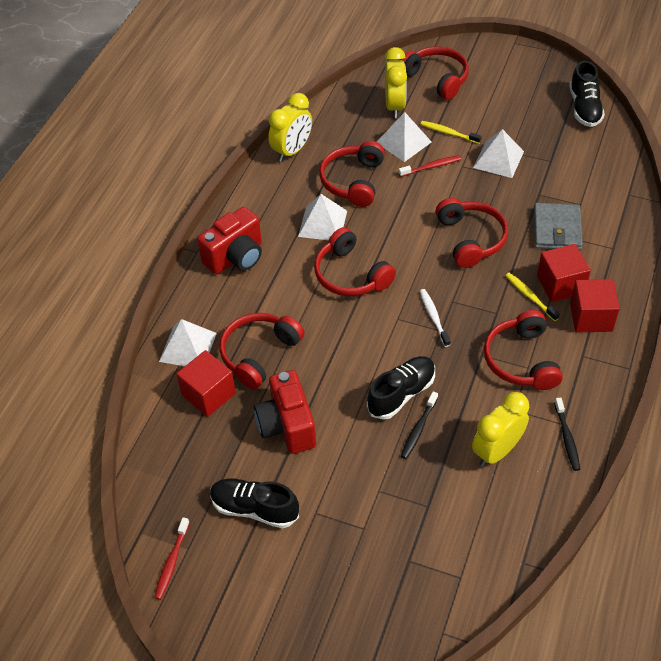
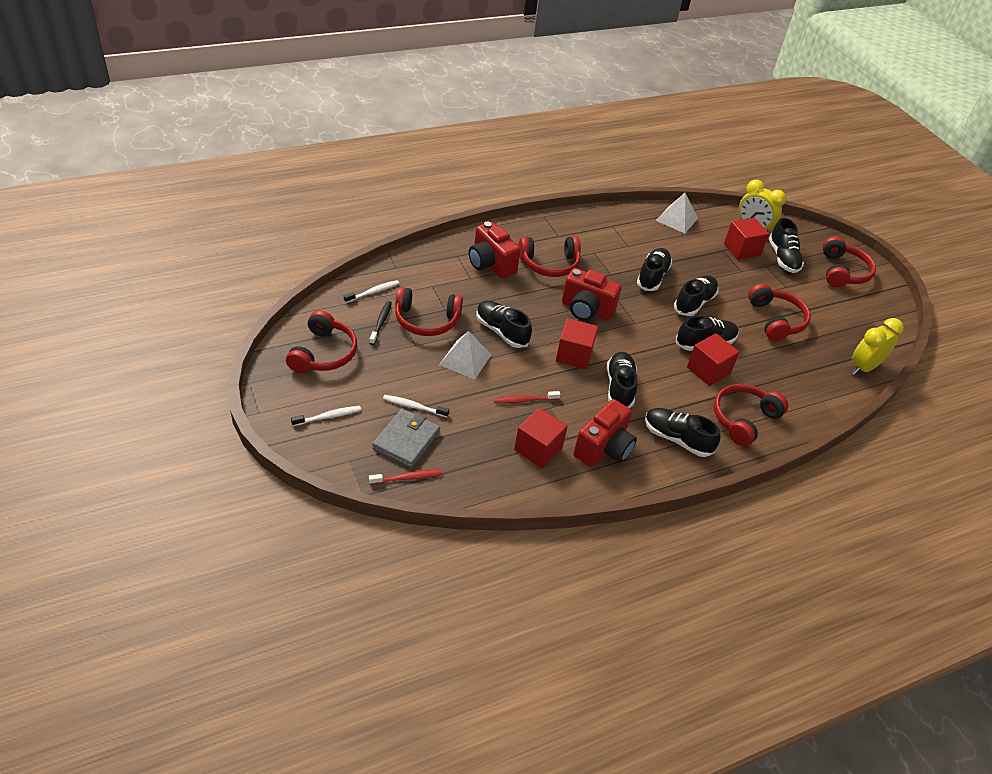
black shoe: [210,479,299,528] [367,356,435,420] [569,61,605,127] = 3 -> [476,301,532,348] [607,352,638,408] [637,248,672,291] [645,408,721,457] [674,275,719,316] [676,316,739,351] [769,218,804,273] = 7
black toothbrush: [401,391,438,459] [554,398,580,471] = 2 -> [369,301,392,345] = 1
red camera: [197,207,262,274] [254,370,316,454] = 2 -> [469,222,520,279] [562,268,622,321] [574,399,637,467] = 3
red cube: [176,350,236,417] [537,244,591,302] [570,279,620,333] = 3 -> [514,408,568,468] [556,318,598,369] [687,333,740,386] [724,218,769,260] = 4
white pyramid: [159,319,217,366] [298,194,347,240] [377,112,431,162] [473,129,524,178] = 4 -> [439,331,492,379] [656,193,698,233] = 2
white toothbrush: [420,289,451,347] = 1 -> [291,406,361,426] [344,280,400,303] [383,395,449,417] = 3
yellow clock: [268,93,312,162] [385,47,407,118] [472,392,529,467] = 3 -> [739,179,786,232] [851,318,904,375] = 2
yellow toothbrush: [420,121,482,144] [505,273,560,321] = 2 -> none = 0

